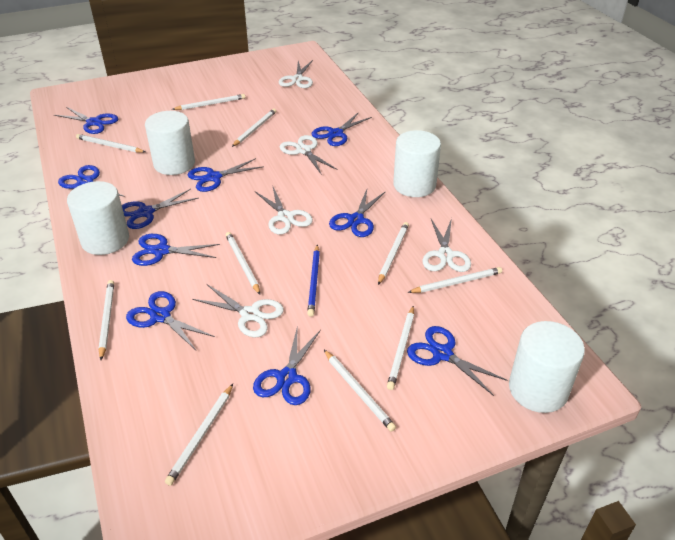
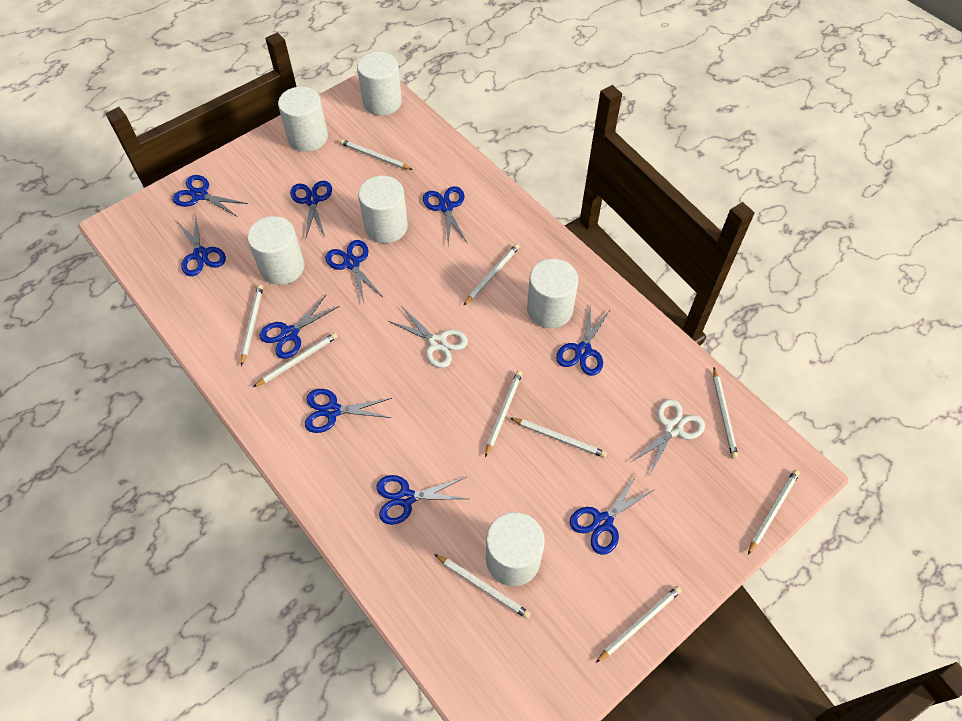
blue pencil: [307,245,320,317] = 1 -> none = 0
white cylinder: [67,181,129,255] [145,111,195,175] [393,130,441,197] [509,321,585,413] = 4 -> [247,216,304,285] [278,87,328,152] [357,51,402,116] [358,176,408,243] [486,512,545,586] [527,259,578,328] = 6
white scissors: [192,284,284,337] [255,185,313,235] [279,60,313,88] [280,135,338,175] [422,218,471,272] = 5 -> [388,306,468,368] [630,399,705,476] = 2

